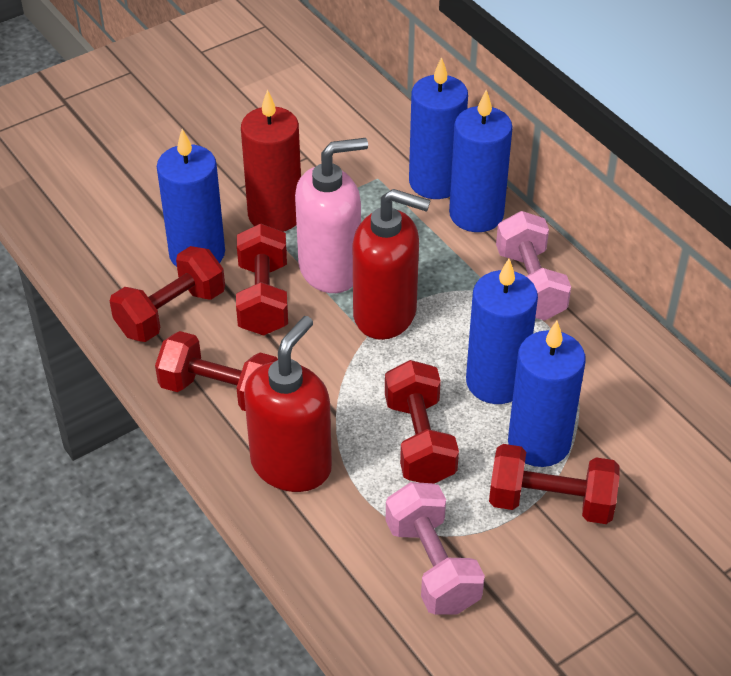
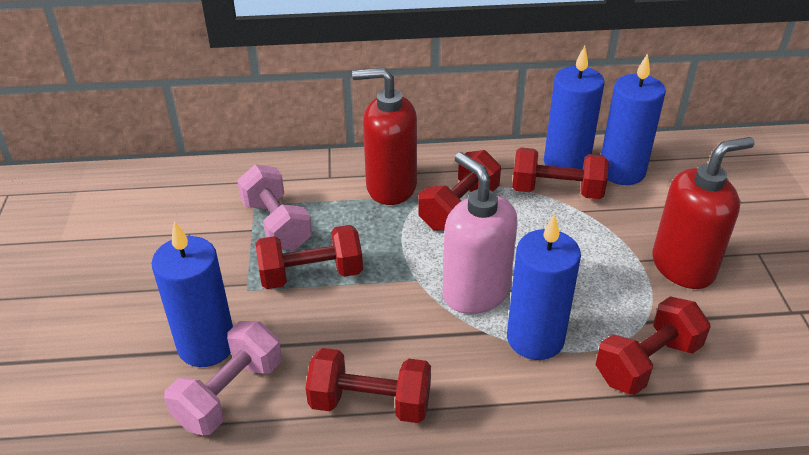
blue candle: [157,129,225,267] [409,57,468,199] [449,90,513,232] [466,259,538,404] [508,321,585,467] = 5 -> [152,221,233,367] [507,214,581,360] [544,46,605,169] [601,53,666,185] = 4
red candle: [241,90,301,232] = 1 -> none = 0

